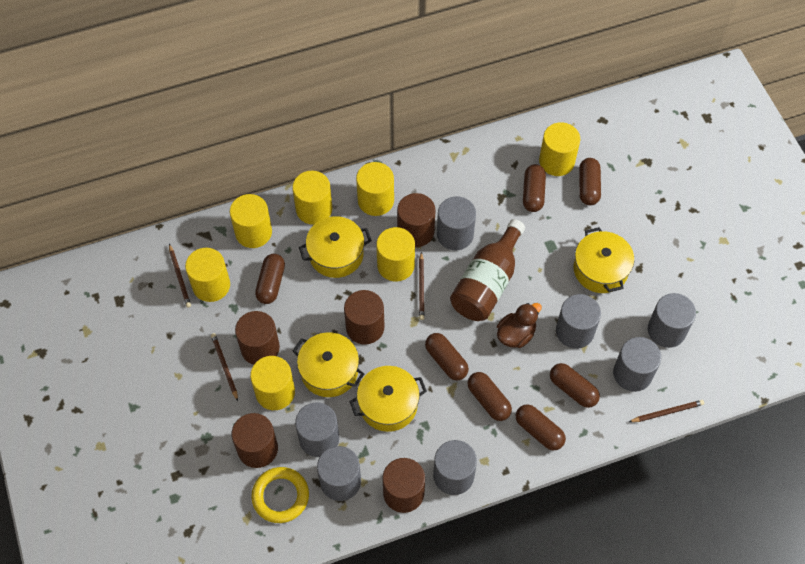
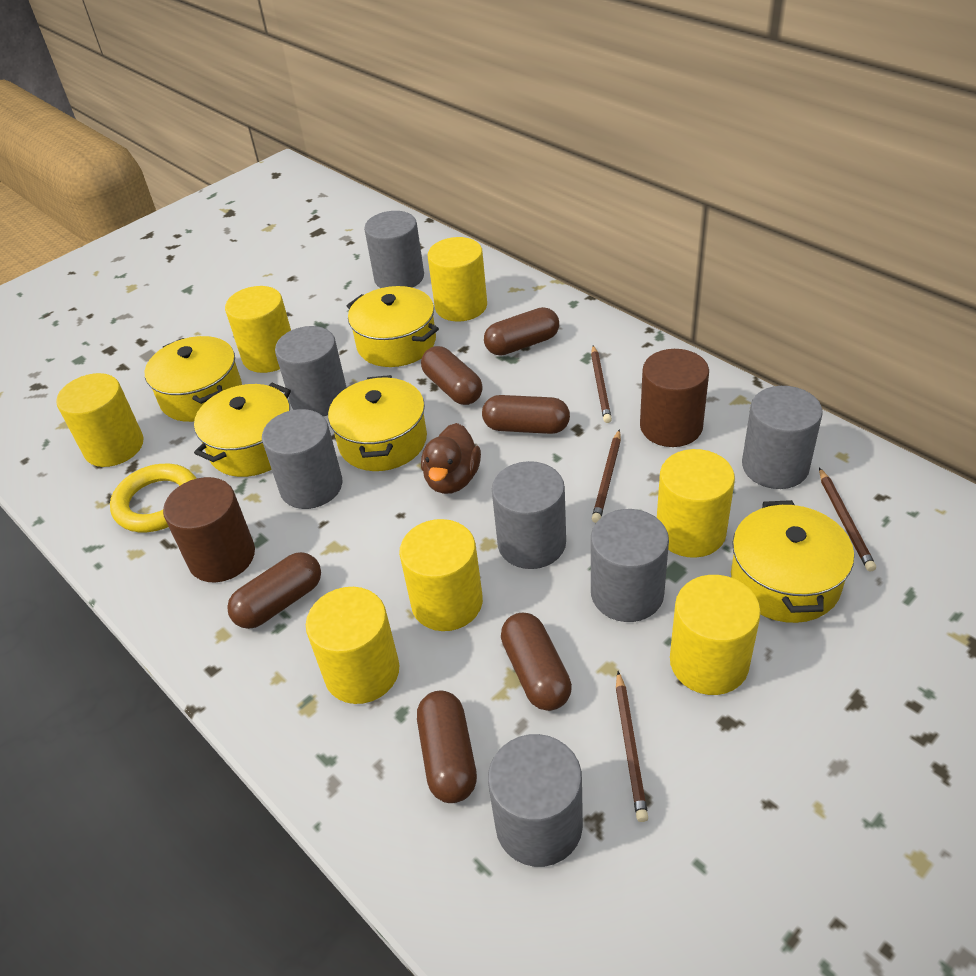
brown bottle: [450,219,525,321] = 1 -> none = 0
brown capsule: [255,254,285,304] [425,333,469,380] [467,372,512,421] [516,404,566,450] [523,164,546,212] [550,363,600,408] [579,158,601,205] = 7 -> [227,552,321,629] [417,690,477,803] [421,346,483,405] [482,395,570,434] [484,307,559,356] [501,613,572,711] = 6
brown cylinder: [232,413,278,468] [235,311,280,365] [344,290,384,344] [382,458,425,513] [397,193,436,247] = 5 -> [163,477,255,582] [640,349,709,447] = 2
yellow pot: [293,332,364,397] [299,216,372,278] [349,366,427,432] [573,227,634,293] = 4 -> [145,336,242,422] [194,383,291,477] [328,375,427,471] [347,286,439,367] [731,500,854,623] = 5

